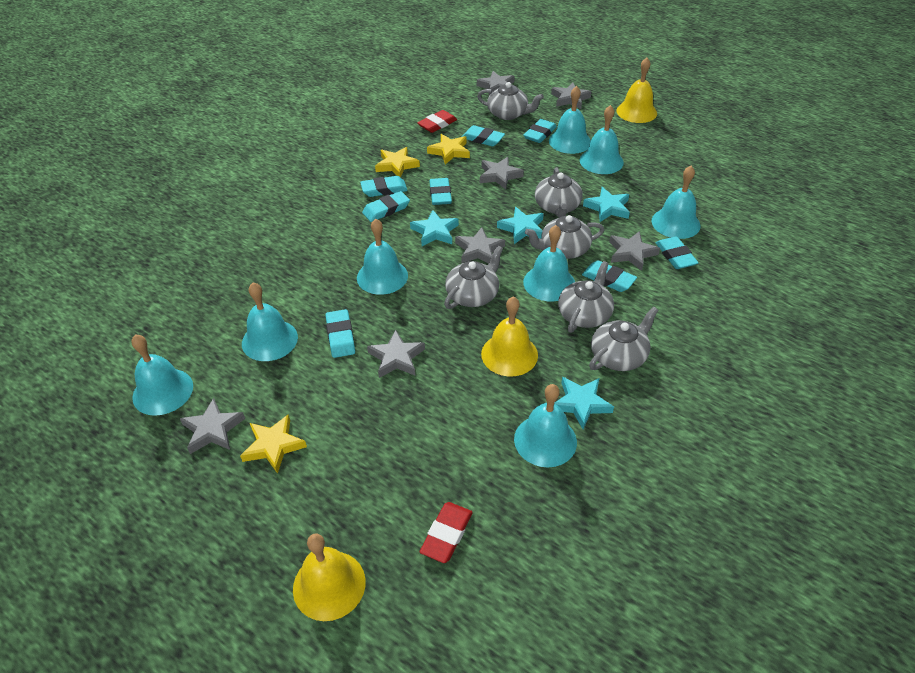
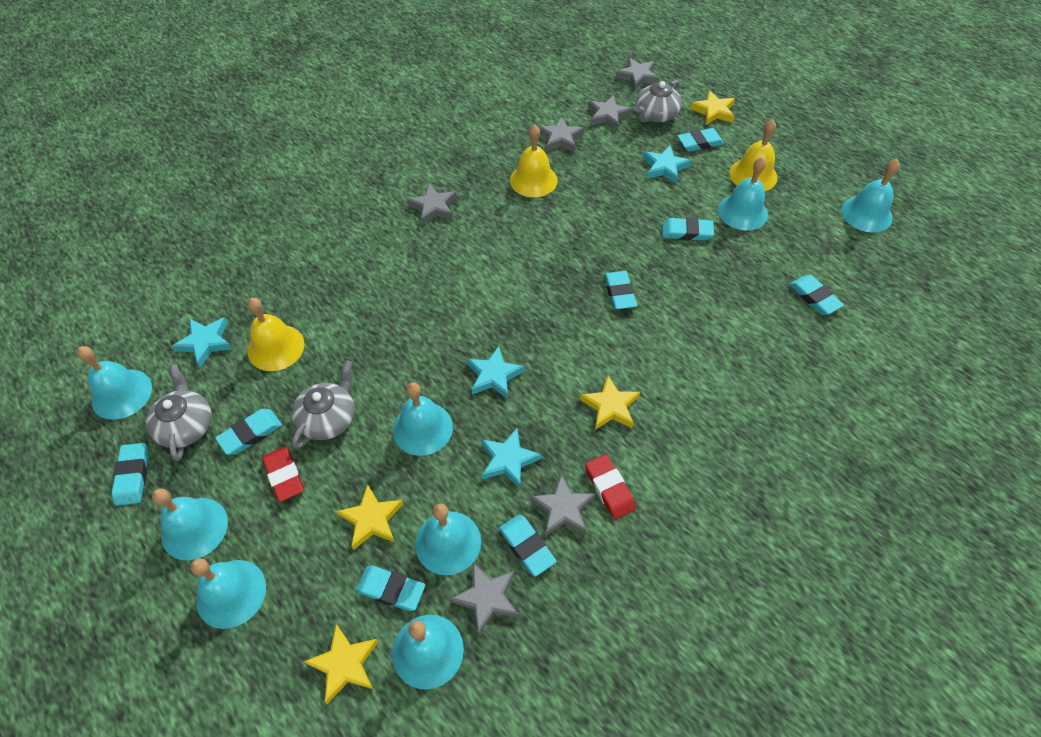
grey star: [180,398,245,454] [367,329,425,378] [455,227,505,263] [477,71,515,95] [480,157,524,190] [551,83,592,109] [609,231,660,271] = 7 -> [407,184,457,225] [450,563,519,635] [530,474,595,536] [539,117,584,152] [588,95,632,130] [615,58,659,91] = 6
grey teapot: [444,246,503,309] [477,82,544,120] [525,215,604,259] [535,167,582,218] [558,261,614,333] [589,307,658,371] = 6 -> [146,364,212,461] [292,360,355,449] [636,80,682,123] = 3
yellow star: [240,414,307,474] [375,147,420,177] [427,134,470,164] = 3 -> [304,624,378,704] [336,484,403,550] [580,376,640,430] [690,90,735,125] = 4

